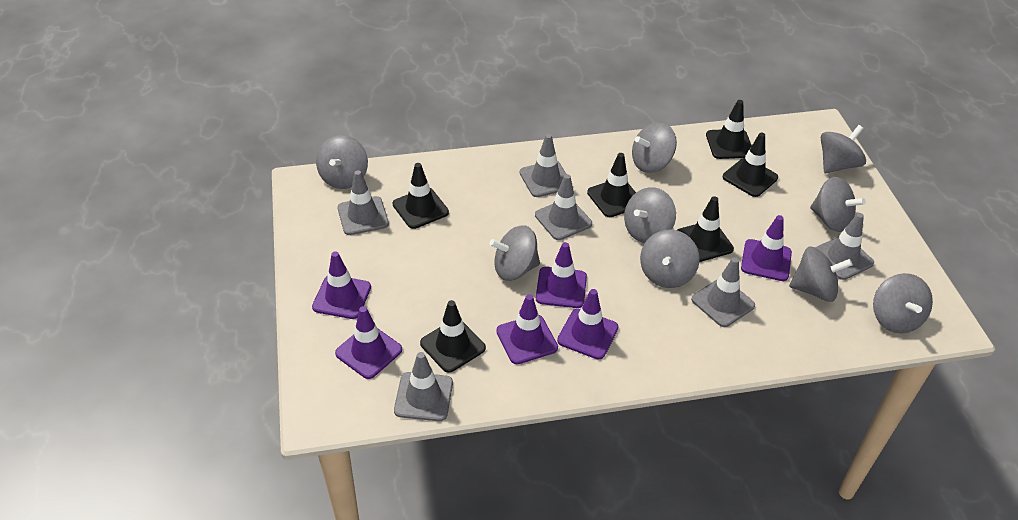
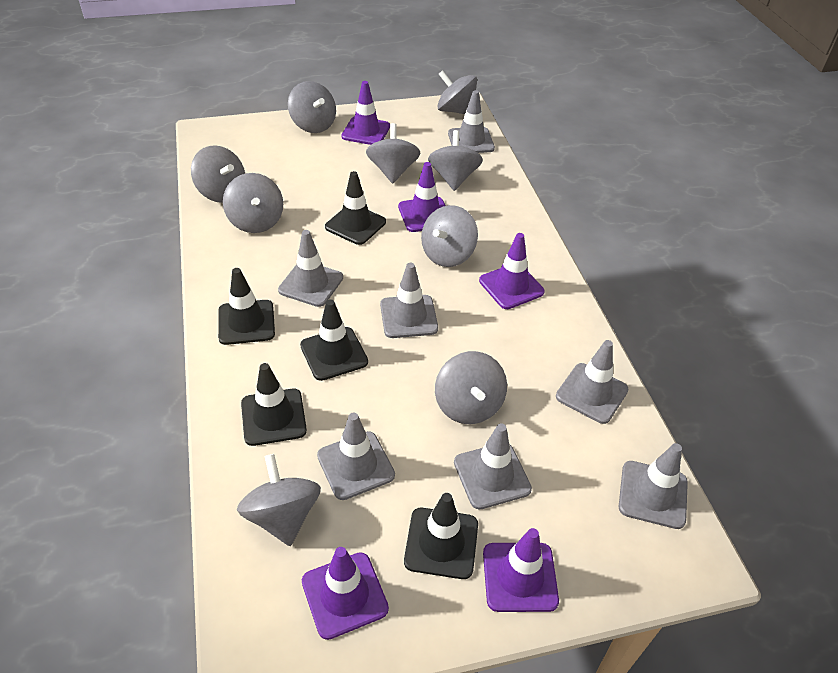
black traffic cone: [393,163,449,229] [420,300,486,373] [587,153,636,217] [677,196,734,262] [706,100,752,159] [723,133,778,197] = 6 -> [218,268,275,345] [241,363,307,446] [300,299,368,381] [325,171,386,245] [404,493,478,579] = 5
grey traffic cone: [337,170,389,235] [394,352,453,421] [520,134,566,197] [535,174,592,240] [691,257,755,327] [815,213,874,280] = 6 -> [278,230,343,307] [317,413,395,500] [380,263,438,338] [448,90,495,153] [454,424,532,509] [556,340,629,424] [619,443,688,529] = 7
purple traffic cone: [312,251,371,319] [335,306,402,379] [496,294,558,364] [536,242,587,308] [557,289,619,359] [741,215,792,281] = 6 -> [302,547,389,640] [341,81,390,145] [398,162,445,232] [479,233,545,309] [483,528,559,612] = 5

